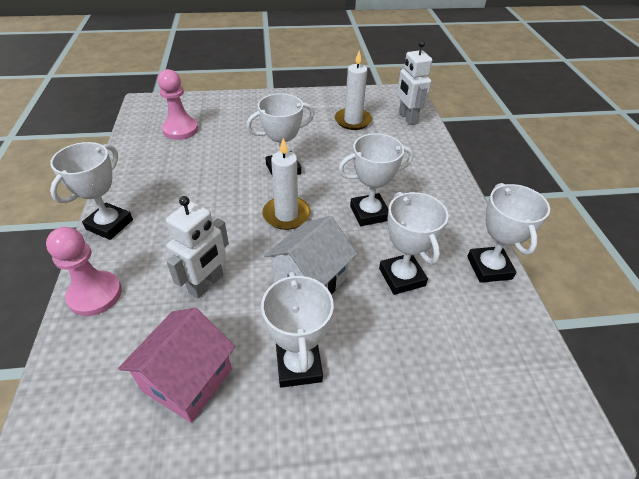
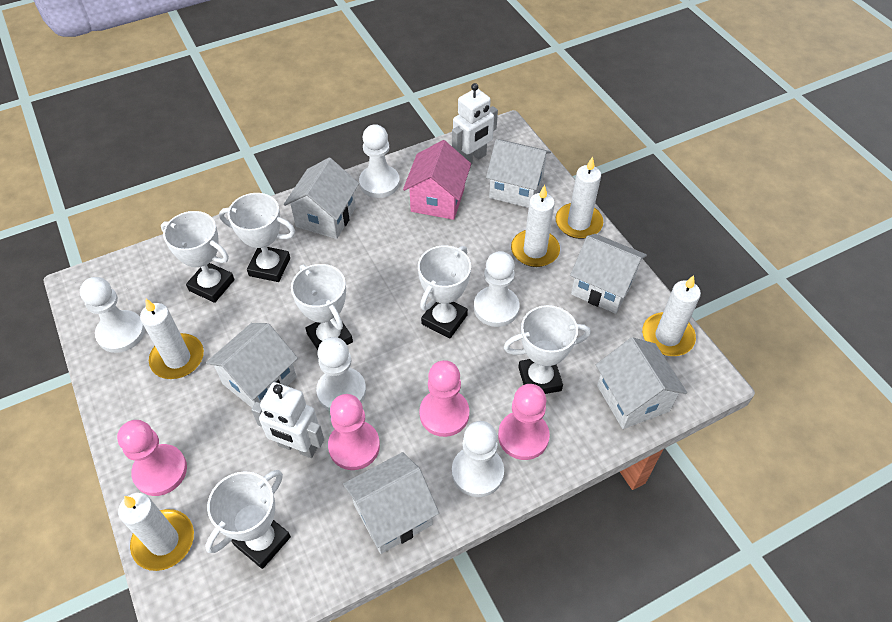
pink pawn: [46,227,122,316] [158,69,198,140] = 2 -> [117,420,187,496] [328,394,380,470] [419,360,469,437] [498,384,550,460] = 4
white candle: [262,138,311,230] [335,50,372,130] = 2 -> [118,493,194,571] [140,299,204,379] [511,185,560,267] [556,157,603,239] [642,275,701,356] = 5
white house: [264,216,357,295] = 1 -> [206,323,298,408] [284,158,359,239] [343,452,439,554] [486,139,551,208] [570,234,647,314] [596,337,687,429] = 6
white pawn: none = 0 -> [80,277,145,353] [316,337,366,411] [359,124,400,198] [452,421,504,497] [474,251,519,327] = 5

